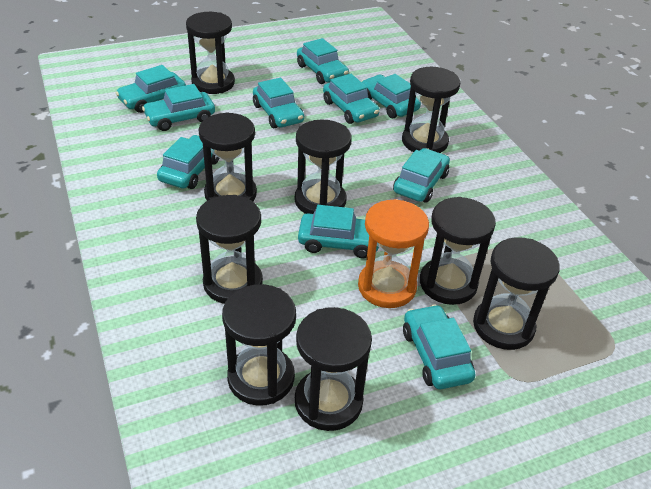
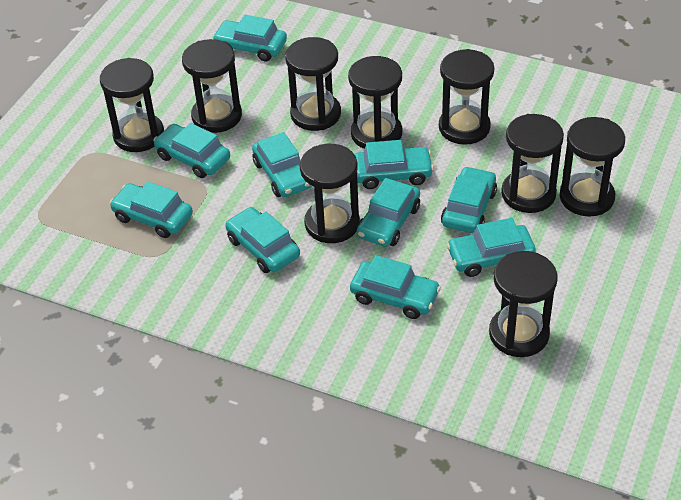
orange hourglass: [358,199,429,308] = 1 -> none = 0

